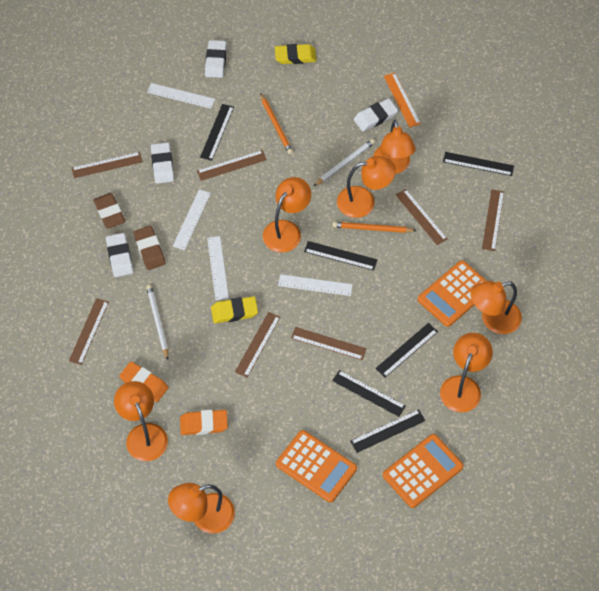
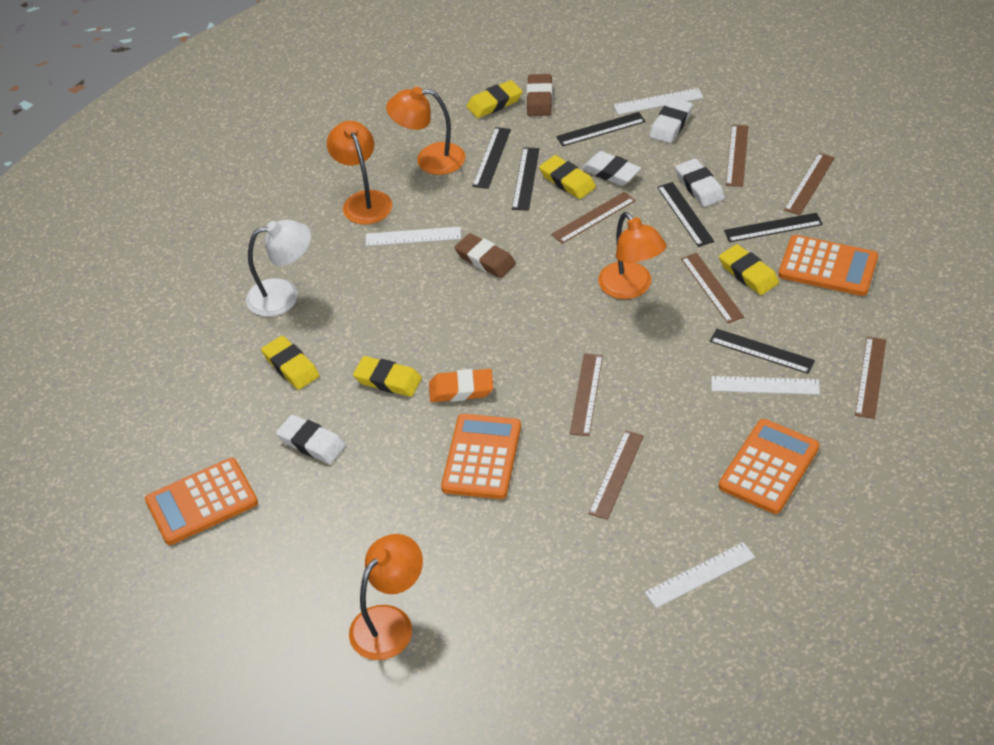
orange calculator: [276,430,357,503] [383,434,463,508] [418,260,487,327] = 3 -> [145,458,258,545] [441,414,521,499] [719,419,820,514] [778,235,878,296] = 4
orange eraser: [119,362,169,402] [180,410,228,435] = 2 -> [429,369,493,402] = 1
orange lamp: [114,381,168,461] [168,483,235,533] [263,177,311,253] [337,156,396,218] [373,120,416,174] [440,333,493,412] [470,281,522,334] = 7 -> [327,121,392,224] [349,534,423,660] [386,87,466,175] [598,212,667,299] = 4
orange pencil: [260,93,293,154] [332,222,417,233] = 2 -> none = 0
orange ruler: [384,73,421,128] = 1 -> none = 0
white lamp: none = 0 -> [246,220,311,317] = 1
white pencil: [146,285,168,360] [314,139,375,186] = 2 -> none = 0
yellow eraser: [211,296,258,323] [275,44,317,64] = 2 -> [261,336,319,390] [353,356,422,397] [466,80,522,118] [539,155,596,199] [719,244,779,295] = 5

